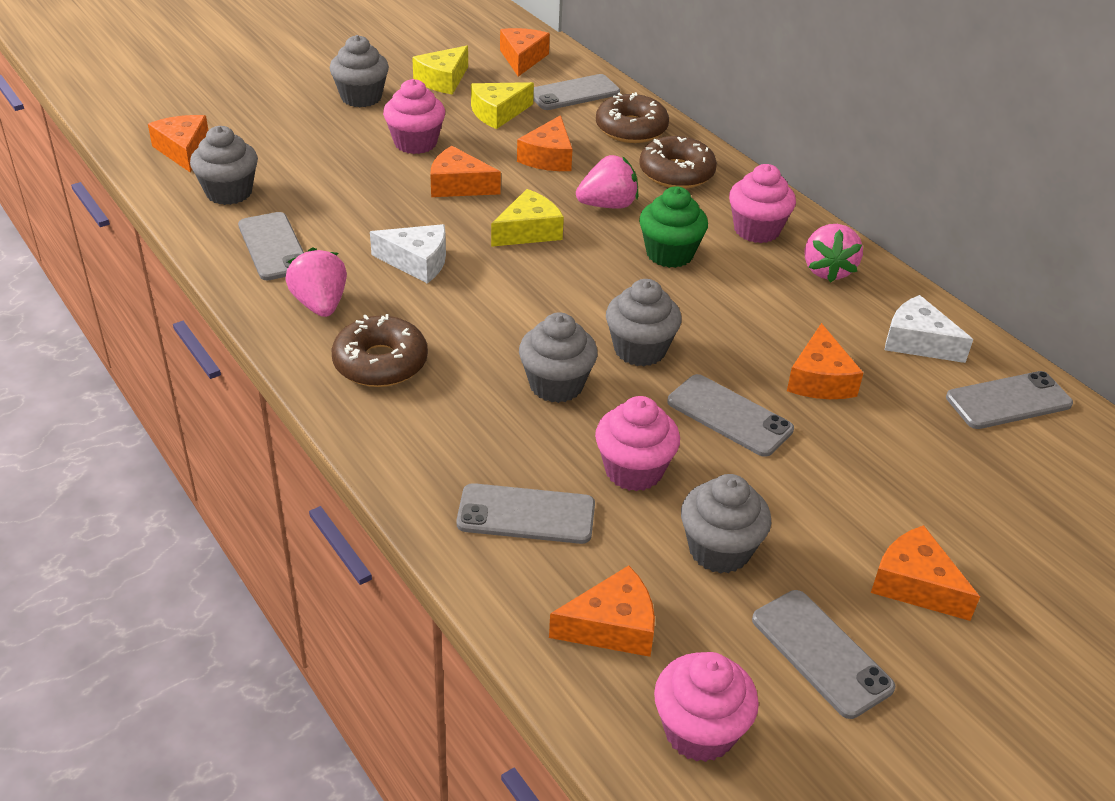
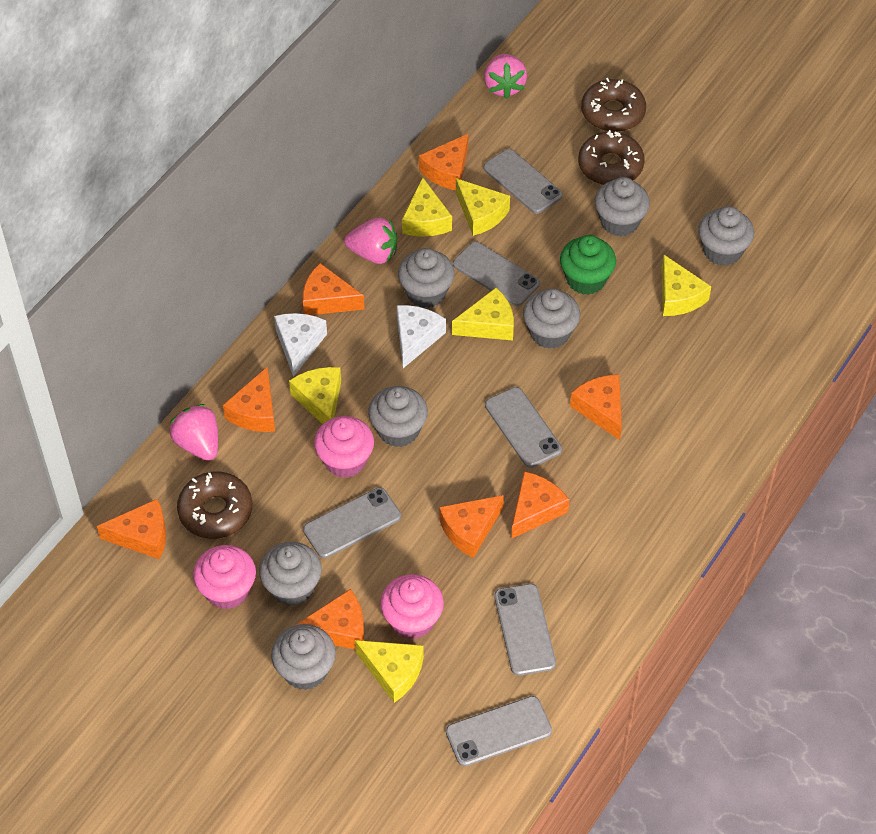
grey cupcake: [190,126,258,205] [330,35,389,107] [519,312,598,403] [606,279,682,366] [681,474,771,574] = 5 -> [259,542,322,606] [271,624,336,690] [368,386,428,447] [398,248,454,308] [523,288,580,349] [595,177,650,237] [698,206,754,266] = 7
orange cheese: [148,115,208,173] [430,146,501,197] [500,28,550,77] [517,115,572,171] [549,565,655,657] [787,323,863,399] [871,525,980,621] = 7 -> [97,499,166,559] [223,366,275,432] [296,589,364,649] [303,263,365,315] [419,133,469,190] [439,495,504,558] [511,471,570,539] [570,375,622,440] = 8
pink cupcake: [383,79,445,154] [595,396,680,491] [654,652,759,762] [729,164,796,243] = 4 -> [193,545,256,609] [314,416,374,478] [380,574,444,639] = 3
yellow cheese: [412,46,468,95] [471,82,534,129] [491,189,564,247] = 3 -> [289,367,341,424] [355,640,424,703] [402,178,452,237] [452,288,514,341] [456,178,510,236] [661,255,711,316] = 6

